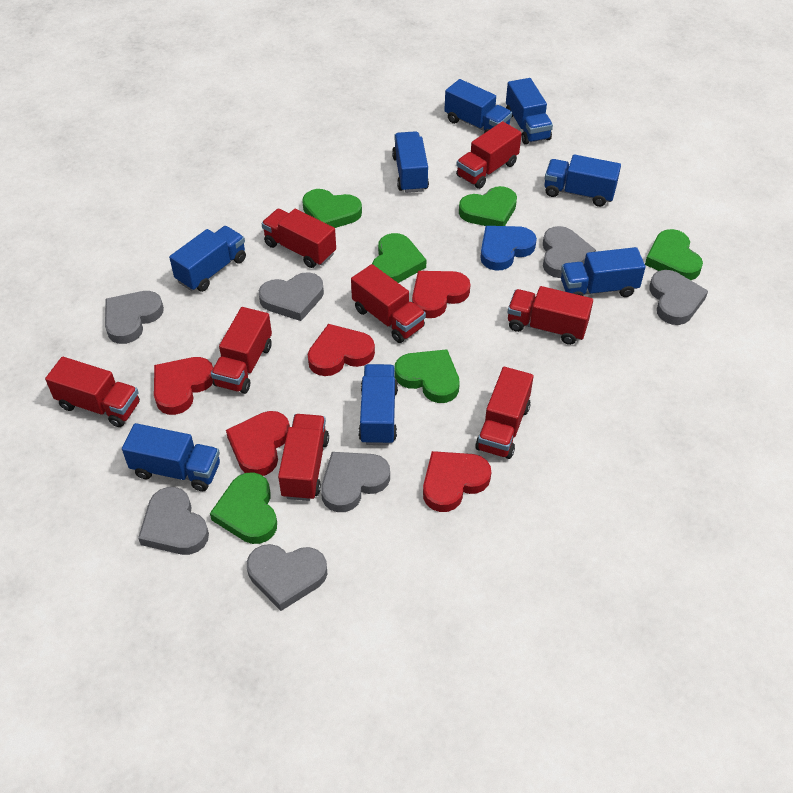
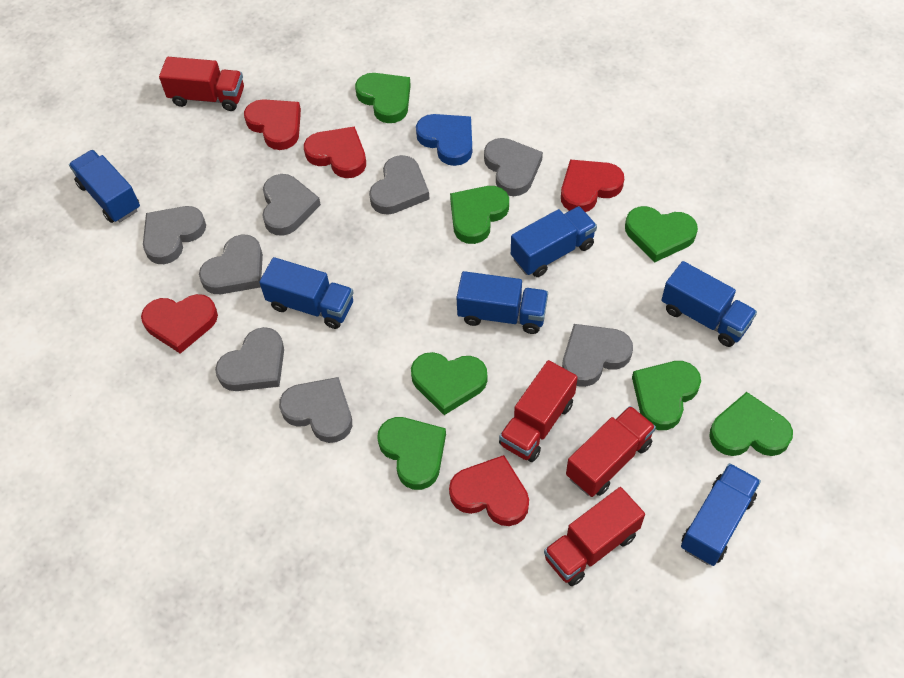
blue truck: [122,423,220,491] [169,226,246,292] [358,364,398,445] [392,131,429,193] [444,79,512,133] [506,78,553,145] [544,154,621,207] [561,247,646,297] = 8 -> [69,150,140,223] [259,257,354,329] [456,271,548,334] [511,206,597,277] [662,261,757,347] [681,463,761,566] = 6
green heart: [210,472,277,544] [302,189,362,228] [372,233,426,283] [395,349,460,403] [459,186,517,226] [645,229,703,280] = 6 -> [355,73,411,123] [377,417,446,490] [411,352,487,415] [450,186,509,244] [625,206,698,262] [632,361,701,430] [709,392,793,456] = 7
grey heart: [105,291,164,344] [138,487,209,555] [247,544,327,611] [259,272,324,321] [321,452,390,512] [543,226,596,278] [649,270,708,325] = 7 -> [143,206,206,264] [199,235,263,294] [215,327,284,391] [262,174,321,236] [279,377,352,443] [369,155,430,215] [484,138,543,196] [562,324,633,387] = 8
red truck: [45,357,140,427] [211,307,272,394] [261,209,336,268] [278,414,329,501] [351,264,426,343] [456,121,522,189] [475,367,534,459] [508,286,593,345] = 8 -> [159,57,244,111] [499,360,578,462] [544,487,645,586] [566,406,656,497] = 4

